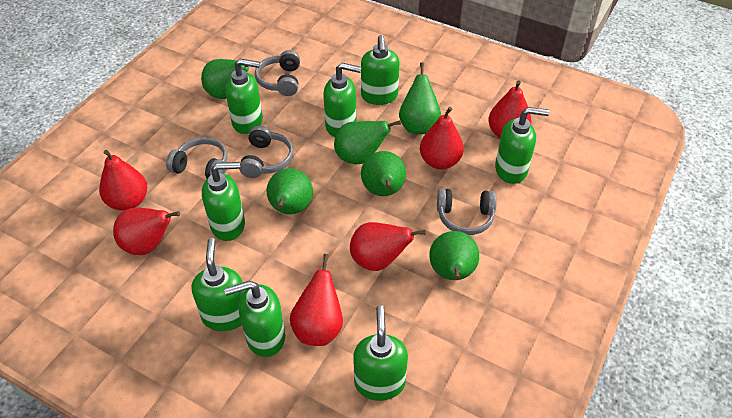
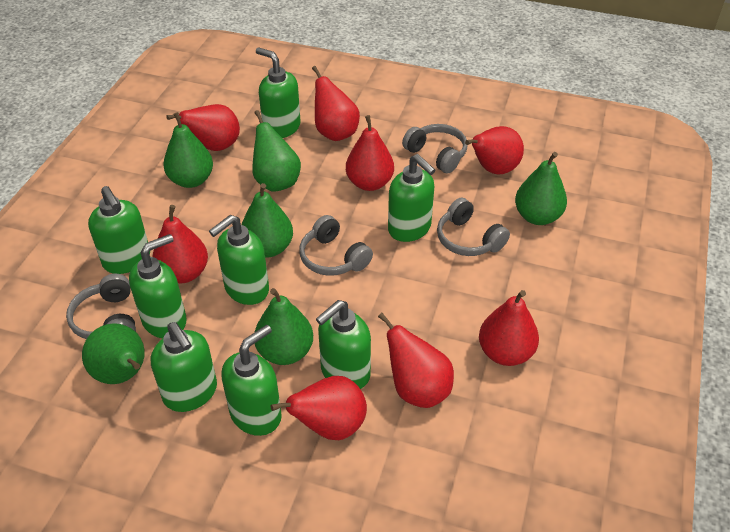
red pear: [99,150,147,211] [113,208,180,255] [290,254,343,346] [350,222,426,271] [420,107,464,169] [488,80,531,138] = 6 -> [152,205,208,283] [166,104,240,151] [271,376,367,440] [312,66,360,141] [346,115,394,191] [378,313,454,408] [465,126,524,175] [479,290,539,366] = 8

